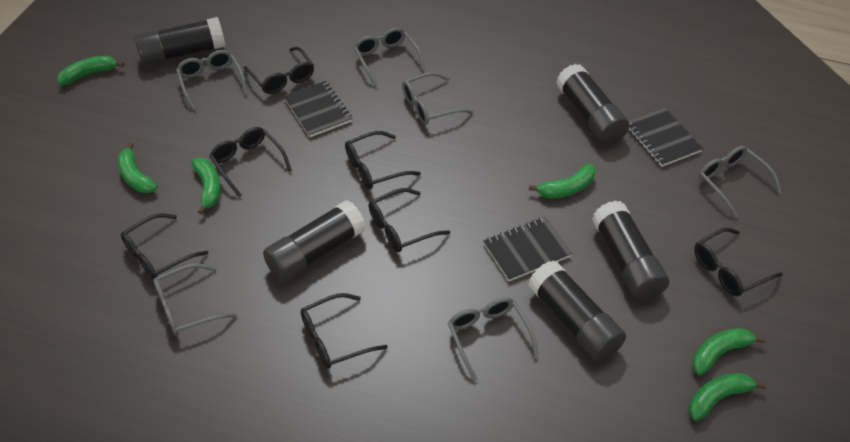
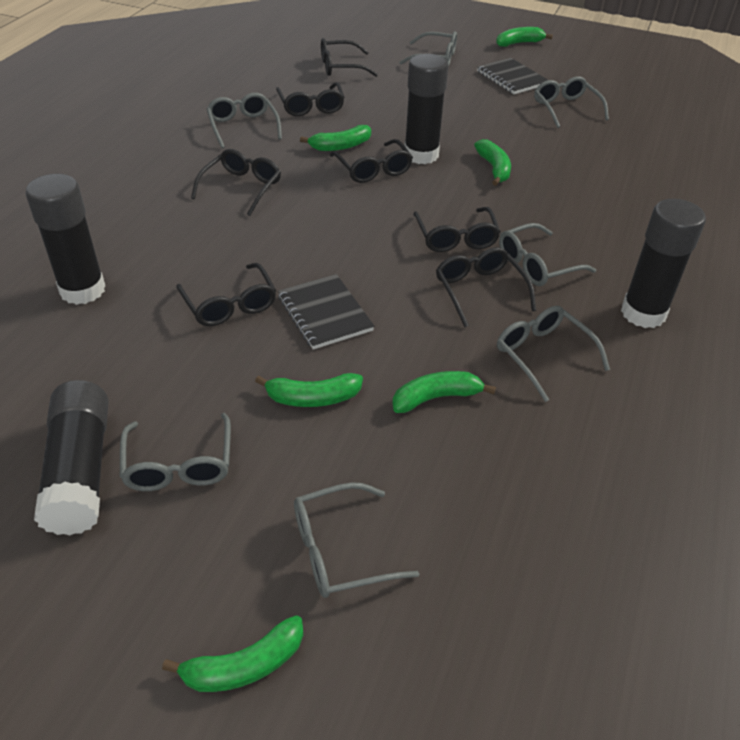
black glue stick: [135,17,225,66] [263,200,366,282] [528,260,626,362] [556,64,629,145] [592,200,669,301] = 5 -> [26,174,105,305] [34,380,109,536] [405,54,448,164] [621,199,706,328] = 4
black notebook: [284,81,352,137] [484,217,572,281] [629,108,703,167] = 3 -> [278,274,374,349] [477,58,548,94] = 2
grey glasses: [153,263,237,336] [176,50,247,110] [354,27,425,86] [402,72,473,125] [448,297,538,381] [699,146,782,218] = 6 -> [120,413,231,491] [207,93,282,148] [294,482,420,598] [399,31,457,67] [497,306,610,402] [499,223,596,286] [534,76,609,128] = 7

